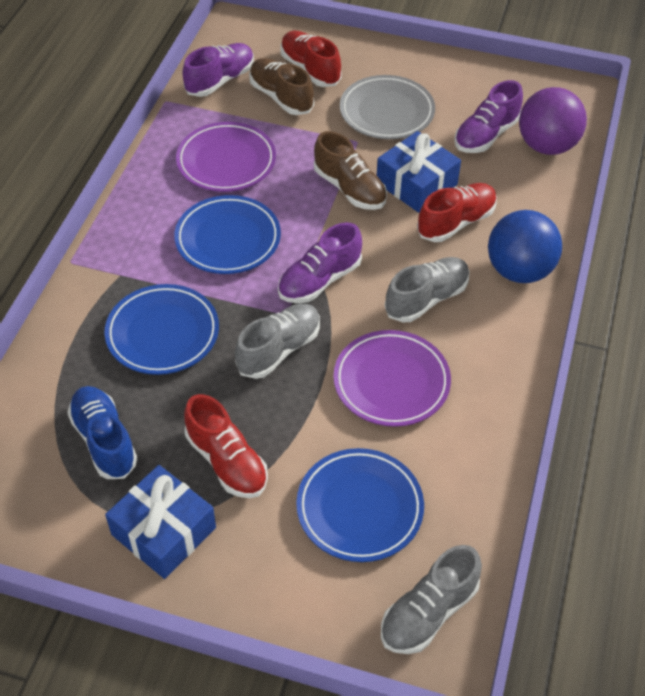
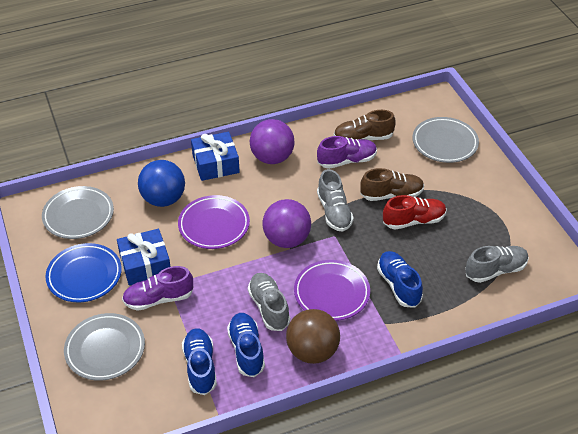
blue plate: [104,284,219,375] [174,195,281,274] [296,448,424,562] = 3 -> [45,243,122,302] = 1
blue shoe: [67,386,138,479] = 1 -> [182,328,217,395] [227,313,265,377] [377,251,423,308] = 3
brown ball: none = 0 -> [286,309,340,364] = 1
grey plate: [340,75,435,139] = 1 -> [42,186,114,239] [64,313,145,381] [413,117,479,163] = 3
purple ball: [519,87,587,155] = 1 -> [250,119,295,164] [262,199,311,248] = 2
purple shoe: [182,43,254,97] [278,222,362,303] [454,80,523,153] = 3 -> [122,266,194,311] [317,136,377,169] = 2
red shoe: [184,394,268,498] [280,31,342,87] [417,183,497,242] = 3 -> [383,195,447,230] = 1

